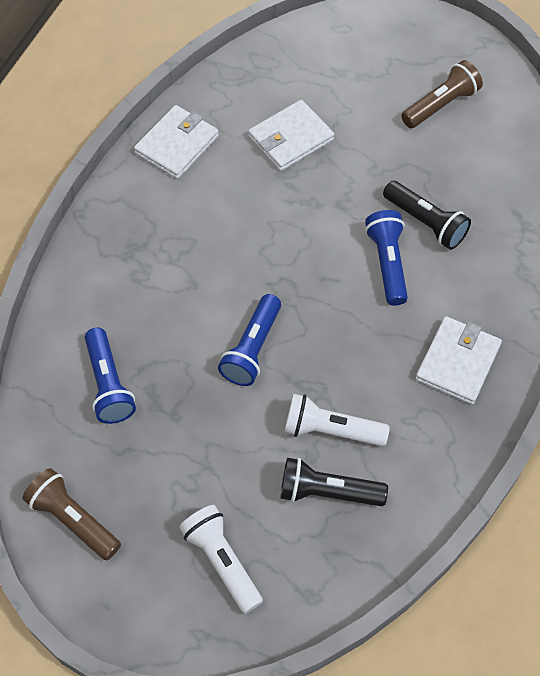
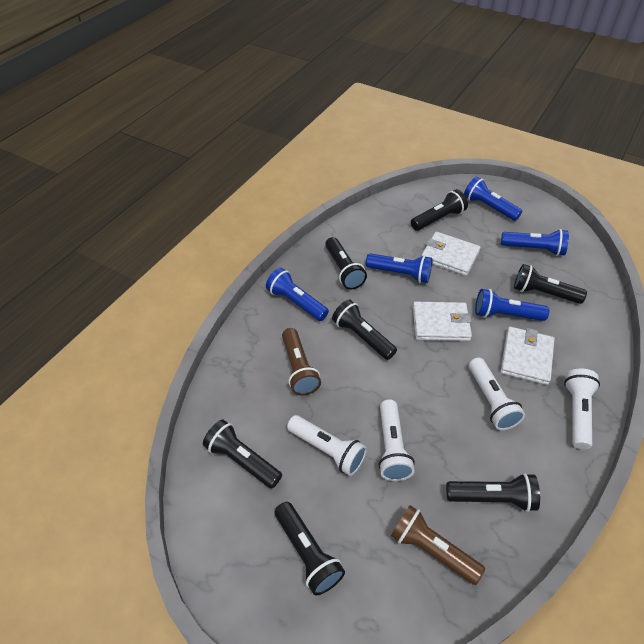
black flashlight: [280,458,388,506] [383,181,471,250] = 2 -> [203,419,282,489] [275,502,345,595] [325,237,367,289] [332,300,397,360] [411,189,468,231] [446,473,540,512] [514,264,587,304] = 7
blue flashlight: [85,327,136,424] [218,294,281,386] [365,210,408,306] = 3 -> [266,268,329,321] [366,253,432,283] [464,177,522,221] [475,289,549,321] [501,229,569,256] = 5
white flashlight: [179,505,263,614] [285,394,390,446] = 2 -> [287,415,367,476] [378,399,415,481] [469,358,525,430] [564,369,600,450] = 4

